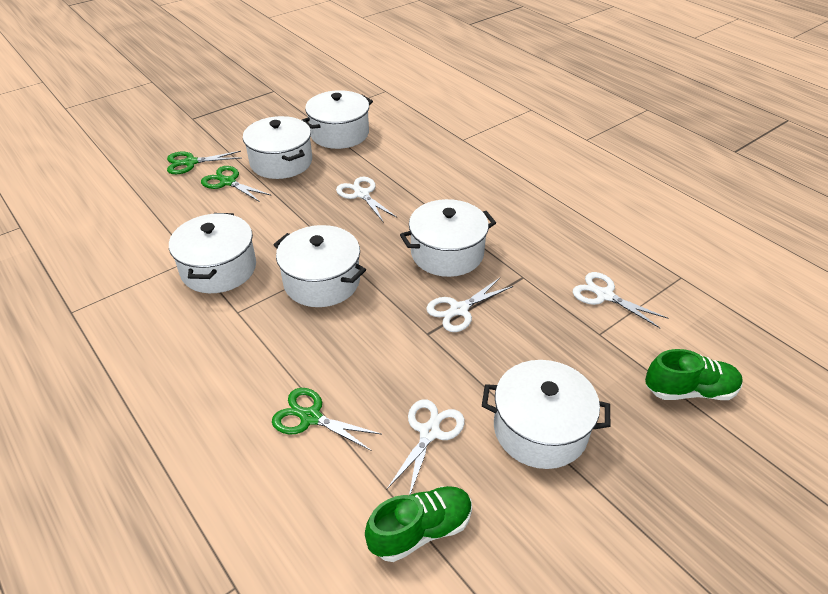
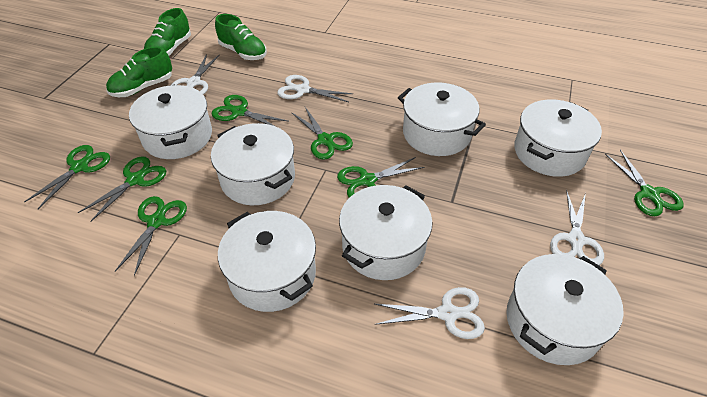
green scissors: [167,151,241,174] [201,166,271,202] [272,388,382,451] = 3 -> [24,145,110,209] [78,157,166,222] [114,196,187,276] [212,95,288,127] [291,107,353,160] [337,157,425,198] [605,150,684,216] = 7
green shoe: [365,486,472,562] [645,349,743,400] = 2 -> [106,47,172,97] [144,8,191,56] [215,14,267,60] = 3
white pot: [169,213,256,293] [243,116,312,179] [273,225,366,307] [302,90,373,149] [400,199,496,277] [482,360,610,469] = 6 -> [129,85,212,159] [211,123,295,205] [218,211,316,312] [339,185,432,280] [398,83,486,156] [506,254,624,365] [514,99,602,177] = 7

